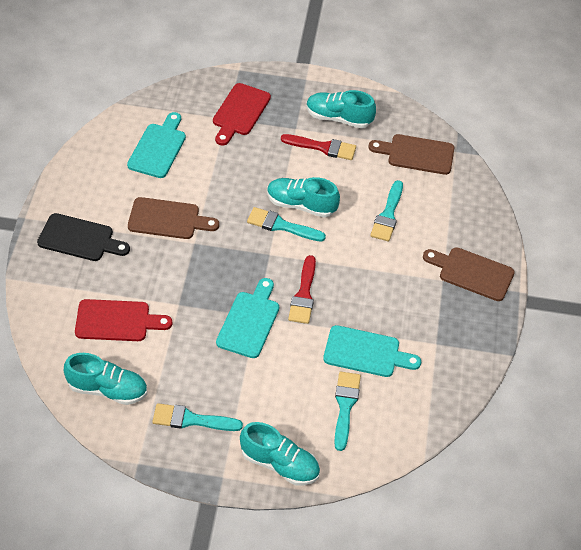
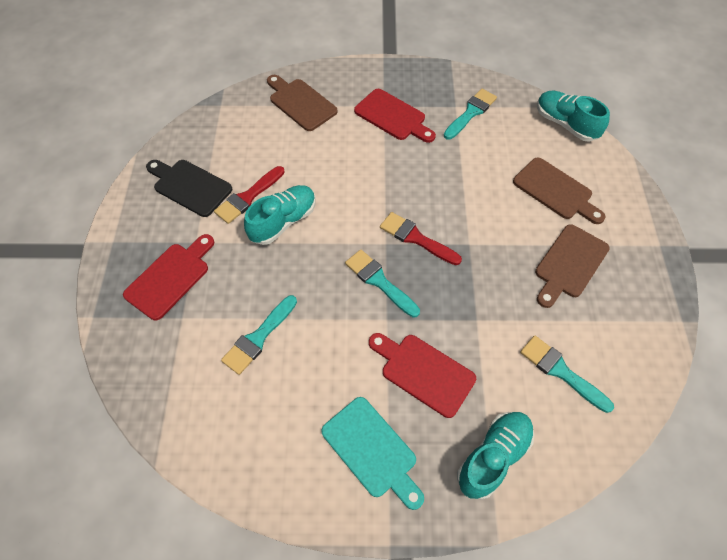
red cutting board: [75,299,172,341] [213,83,271,146] = 2 -> [123,234,214,320] [354,89,436,143] [369,333,476,418] = 3
turquoise cutting board: [127,112,186,178] [216,278,279,358] [323,325,421,377] = 3 -> [321,397,424,510] = 1
turquoise shoe: [64,353,147,405] [240,422,320,486] [267,177,340,218] [306,90,376,128] = 4 -> [244,185,316,245] [457,412,534,500] [537,91,610,142] = 3

